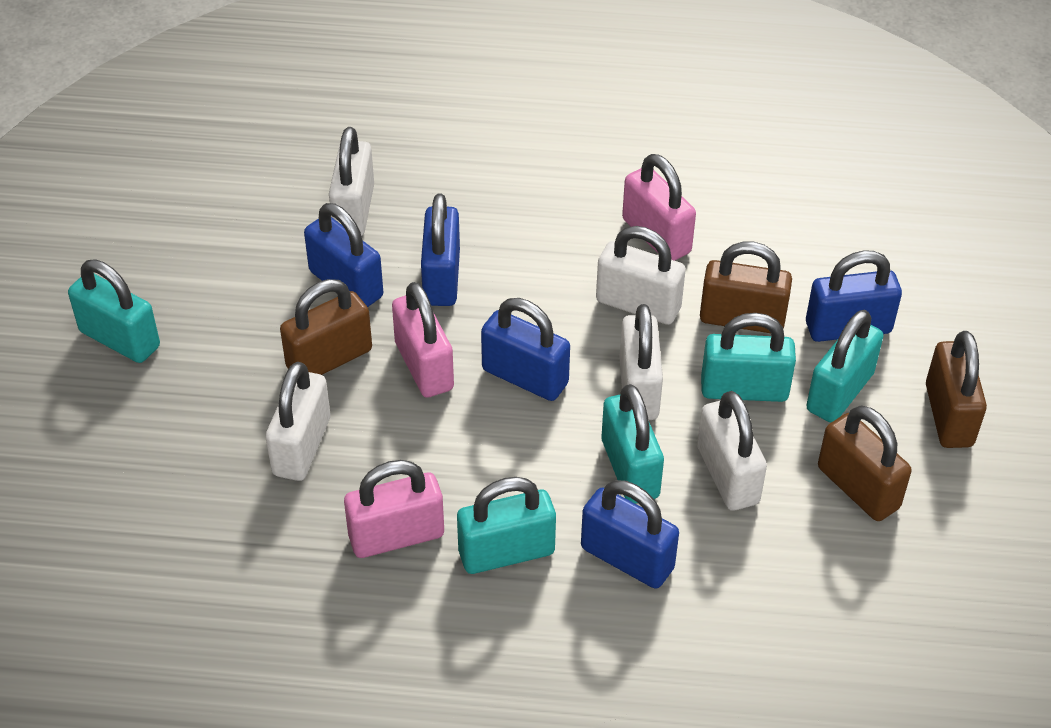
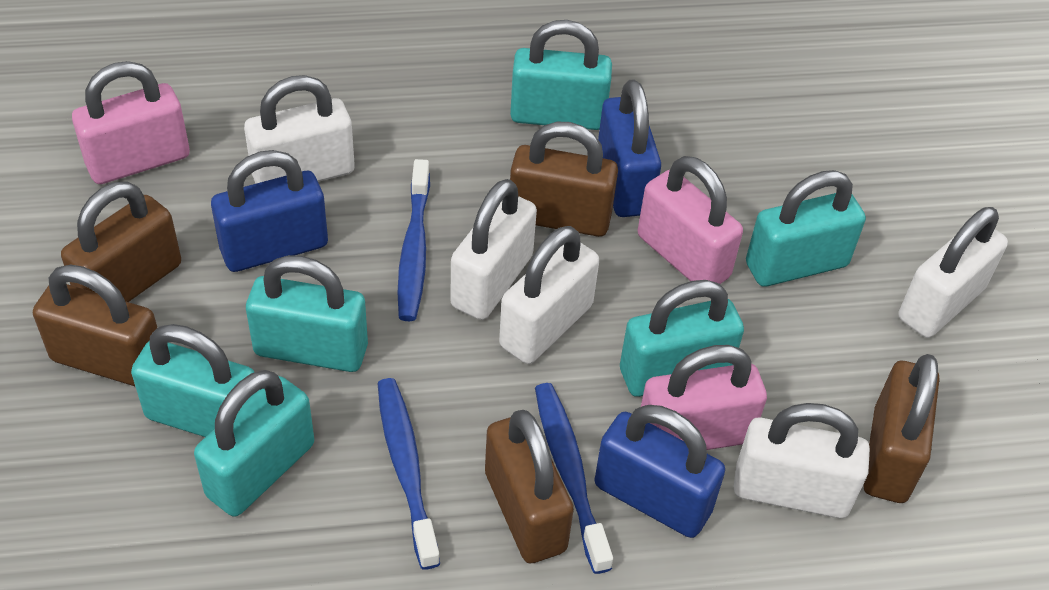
blue padlock: [304,203,383,307] [421,194,460,306] [481,298,570,401] [581,480,679,589] [806,250,902,342] = 5 -> [211,150,328,272] [594,405,725,538] [598,79,661,217] = 3
blue toothbrush: none = 0 -> [377,378,440,569] [397,159,430,321] [535,383,613,574] = 3
brown padlock: [280,279,372,375] [700,242,792,333] [818,406,912,521] [926,331,987,448] = 4 -> [33,264,157,386] [61,181,181,302] [485,410,574,563] [510,122,618,237] [863,354,939,503] = 5
turquoise padlock: [68,259,160,363] [457,477,556,574] [602,384,664,504] [701,313,796,402] [806,310,883,423] = 5 -> [131,324,254,437] [194,370,314,517] [246,255,368,372] [510,20,612,130] [620,280,744,397] [746,170,866,287] = 6

